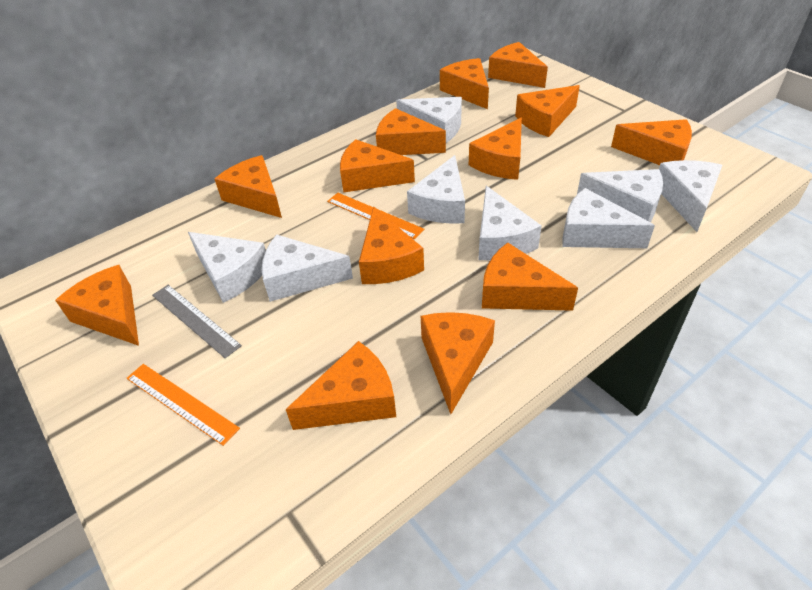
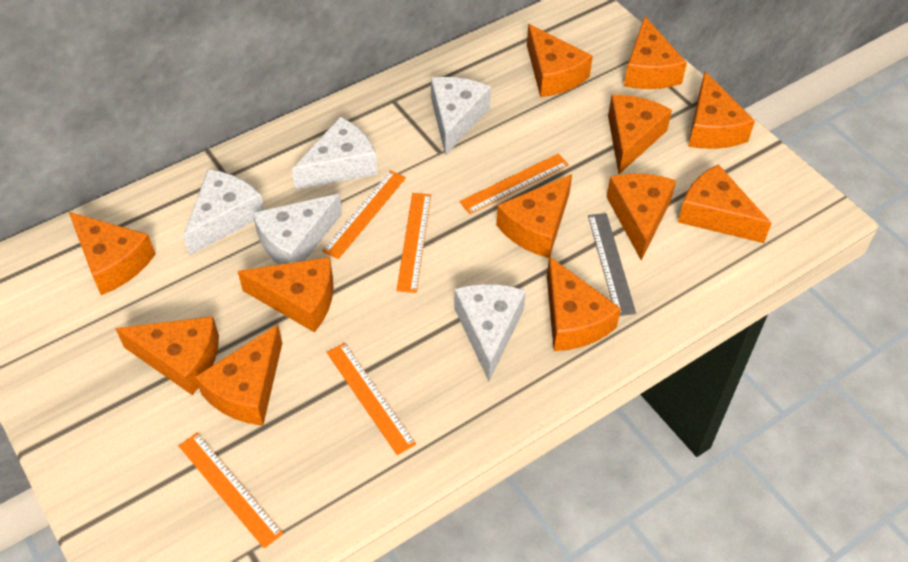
orange cheese: [55,265,139,346] [215,155,282,218] [286,341,396,430] [340,139,415,192] [359,206,424,284] [376,108,446,155] [421,312,495,414] [440,58,489,109] [469,118,522,180] [482,242,578,311] [488,42,548,88] [515,85,580,137] [611,119,692,165] = 13 -> [69,212,155,295] [115,316,219,395] [195,324,282,426] [238,257,333,333] [496,174,572,258] [527,24,593,97] [547,256,621,351] [607,173,676,260] [608,95,672,174] [624,17,687,89] [678,165,772,243] [688,71,755,149] = 12
orange ruler: [126,364,240,446] [327,193,425,239] = 2 -> [179,433,283,549] [322,170,406,259] [327,343,416,455] [396,193,431,293] [459,154,569,214] = 5
white cheese: [188,232,266,303] [262,234,353,302] [396,97,462,143] [407,155,465,224] [478,186,542,260] [562,188,655,248] [577,169,663,222] [659,160,722,232] = 8 -> [183,169,264,256] [253,194,342,265] [292,117,378,190] [431,77,491,156] [454,284,526,381] = 5

